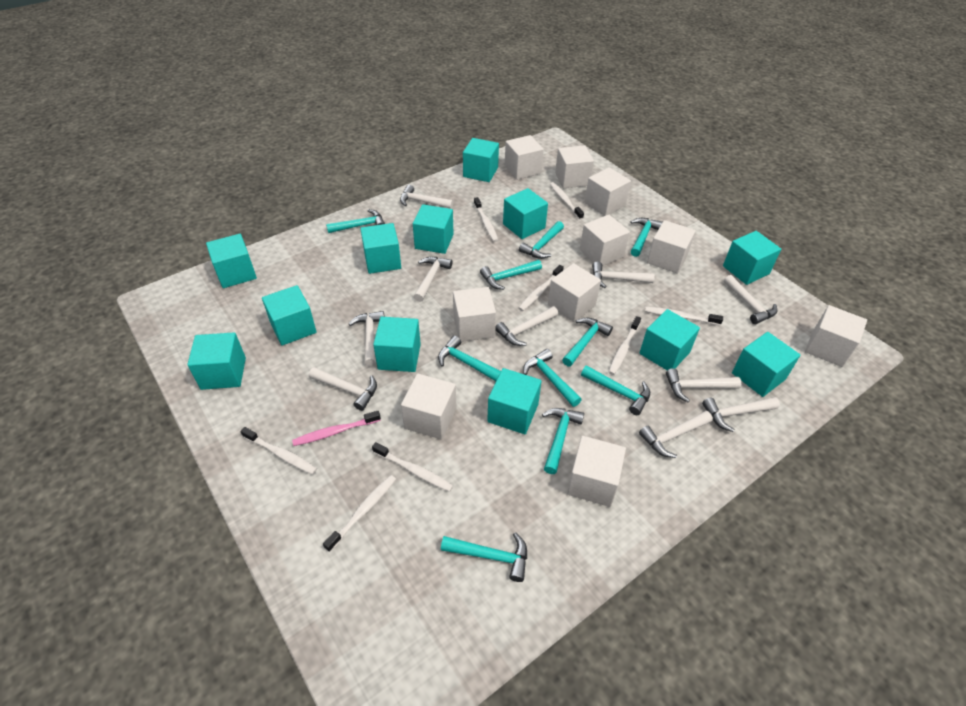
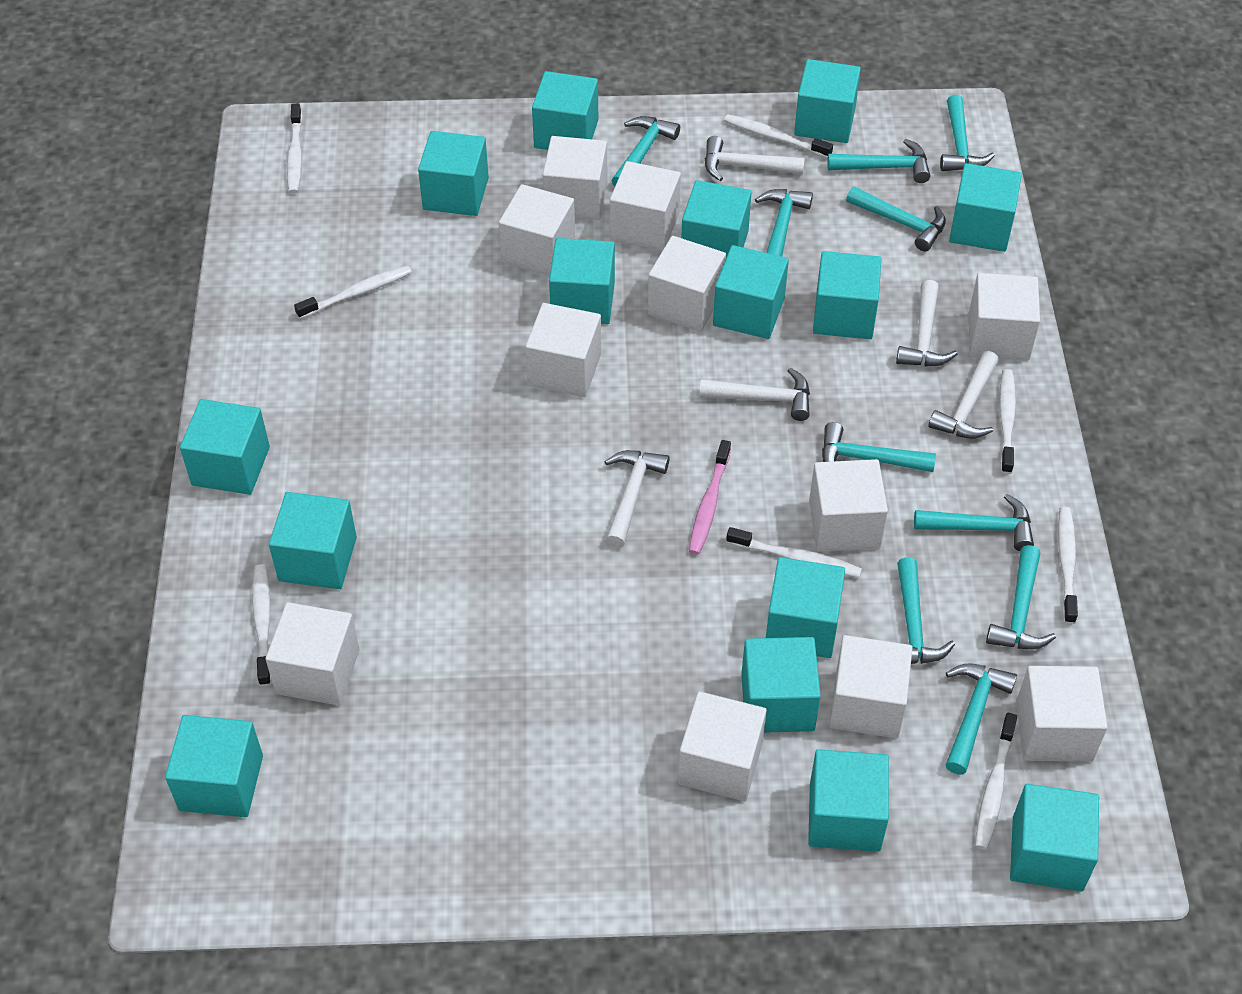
turquoise cube: [187,332,246,390] [206,234,257,288] [262,285,317,346] [360,223,401,274] [373,317,421,372] [413,204,454,254] [463,138,499,182] [487,368,542,434] [503,188,548,239] [640,309,700,370] [723,231,781,285] [732,332,800,397] = 12 -> [165,715,263,817] [180,399,270,495] [269,492,357,589] [418,131,489,216] [532,71,598,150] [549,238,615,324] [681,180,752,258] [713,245,789,339] [741,637,821,733] [766,557,845,658] [794,59,861,143] [808,749,889,852] [813,251,881,339] [949,163,1022,252] [1010,784,1099,891] = 15
white cube: [401,373,456,440] [453,287,496,342] [505,135,544,180] [548,263,601,322] [555,145,594,188] [567,436,626,507] [580,215,630,266] [585,167,631,216] [647,220,696,274] [805,305,867,367] = 10 -> [266,602,359,706] [499,184,575,276] [525,303,601,397] [543,136,607,220] [610,161,681,251] [648,236,726,332] [678,691,767,801] [809,459,888,552] [829,635,913,738] [969,273,1040,360] [1016,666,1107,762] = 11
white hammer: [309,367,377,411] [349,311,385,367] [400,185,453,209] [414,257,453,302] [495,306,558,346] [592,261,655,288] [639,411,713,458] [666,368,741,402] [702,397,780,432] [724,275,777,324] = 10 -> [604,450,669,548] [699,368,810,421] [705,136,805,181] [896,280,958,367] [928,351,999,439] = 5

